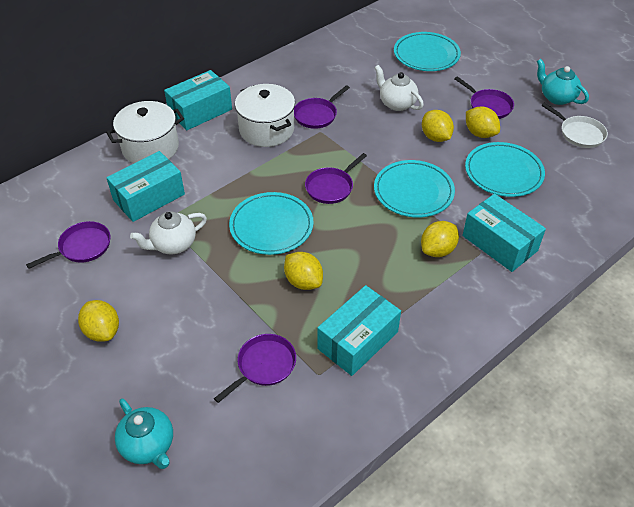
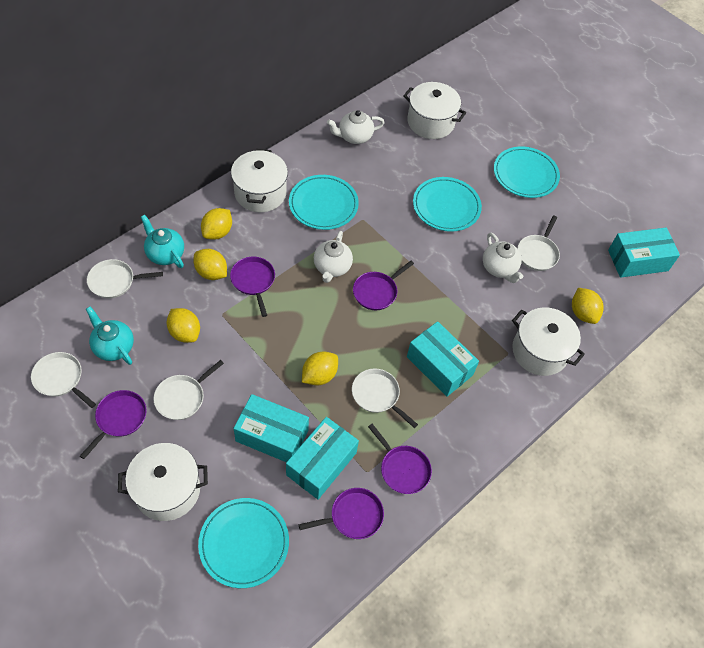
white pan: [541,103,608,148] = 1 -> [31,352,96,408] [87,259,163,298] [153,360,224,420] [352,369,418,428] [517,216,560,271] = 5
white pot: [106,101,184,164] [235,84,295,147] = 2 -> [118,443,208,521] [231,149,288,212] [403,82,466,139] [512,307,585,376] = 4
white teapot: [130,211,207,254] [374,65,424,111] = 2 -> [314,231,353,283] [327,110,385,144] [483,232,523,283] = 3

